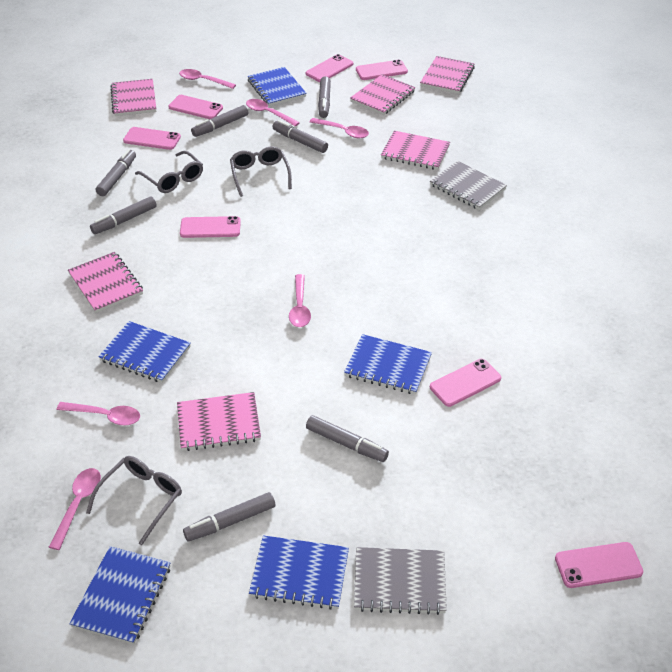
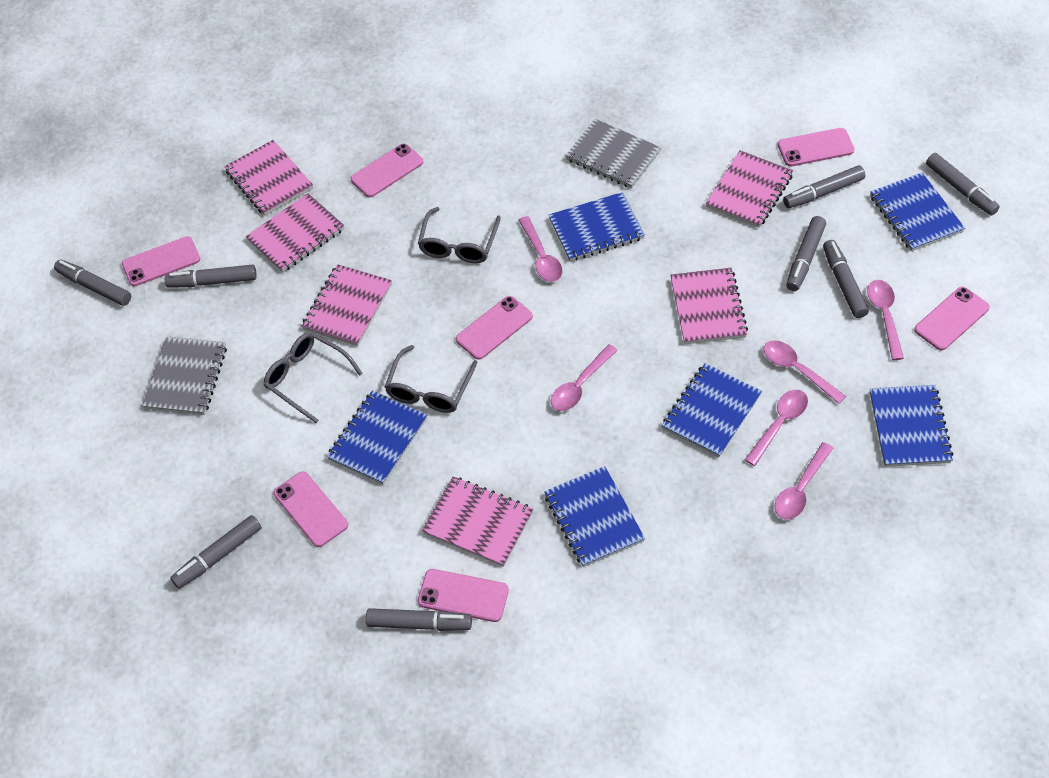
blue notebook: [69,546,170,645] [98,321,191,383] [247,67,307,106] [249,535,349,610] [344,334,432,395] = 5 -> [327,390,427,485] [544,466,645,567] [549,192,645,261] [662,363,762,457] [870,173,965,251] [870,385,954,467] = 6
grey marker: [90,196,157,234] [96,149,136,196] [183,492,275,541] [191,105,248,137] [273,120,328,153] [306,415,389,462] [318,76,331,118] = 7 -> [54,260,131,306] [165,265,257,288] [170,515,262,589] [366,608,472,631] [783,165,865,208] [786,216,826,291] [823,240,869,318] [926,153,1000,215] = 8

